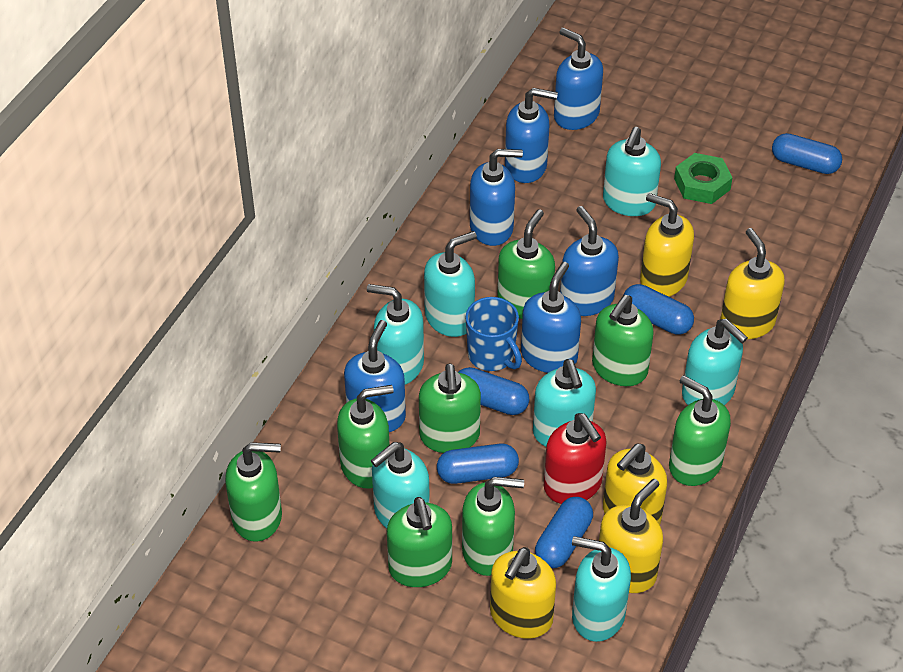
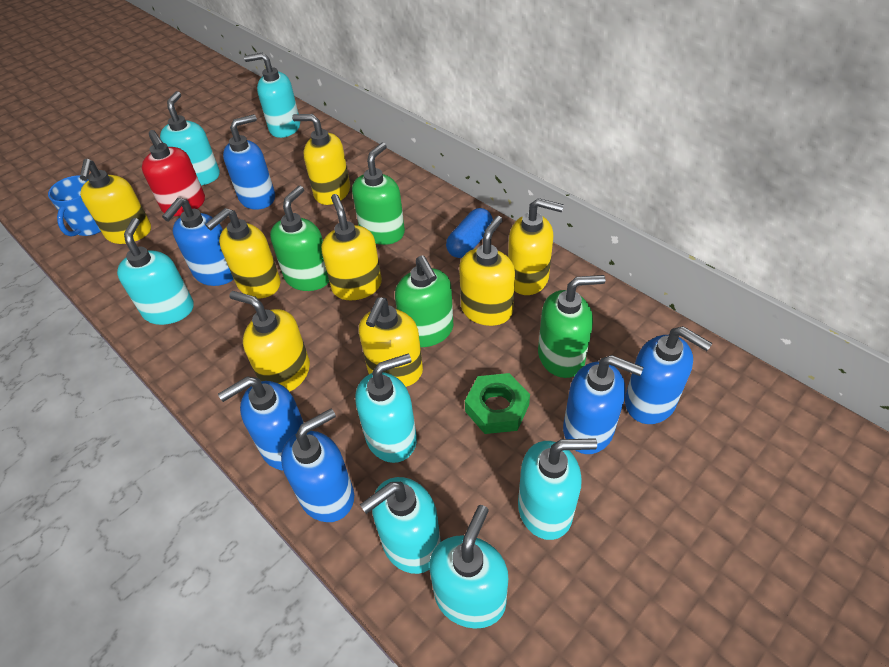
blue capsule: [437,444,519,484] [459,367,529,415] [535,497,593,568] [624,284,694,334] [772,133,842,174] = 5 -> [446,208,493,258] = 1
green soap dispenser: [225,442,282,542] [337,385,394,489] [387,497,452,587] [419,363,481,453] [462,477,524,576] [497,209,555,319] [592,295,654,386] [669,375,731,486] = 8 -> [270,186,329,291] [352,142,405,245] [395,255,454,347] [538,275,606,378] = 4
yellow soap dispenser: [490,547,556,639] [599,479,663,593] [603,444,667,525] [640,193,694,297] [720,228,785,339] = 5 -> [80,159,151,244] [205,208,280,298] [229,291,310,392] [292,114,350,205] [321,194,382,300] [359,297,423,387] [459,216,515,326] [508,198,564,295] = 8

